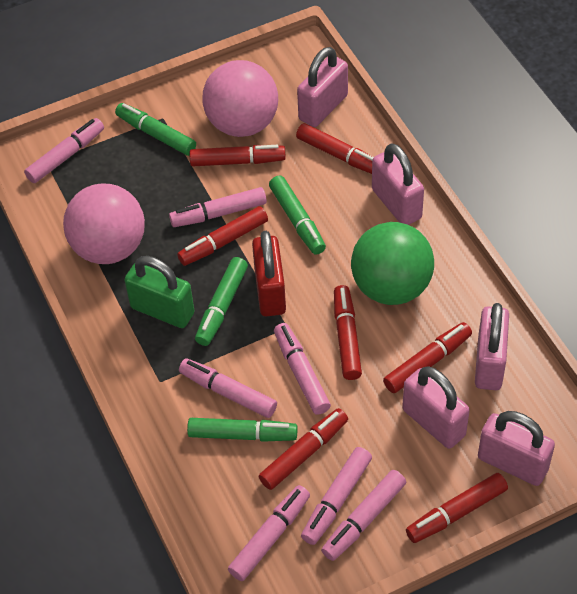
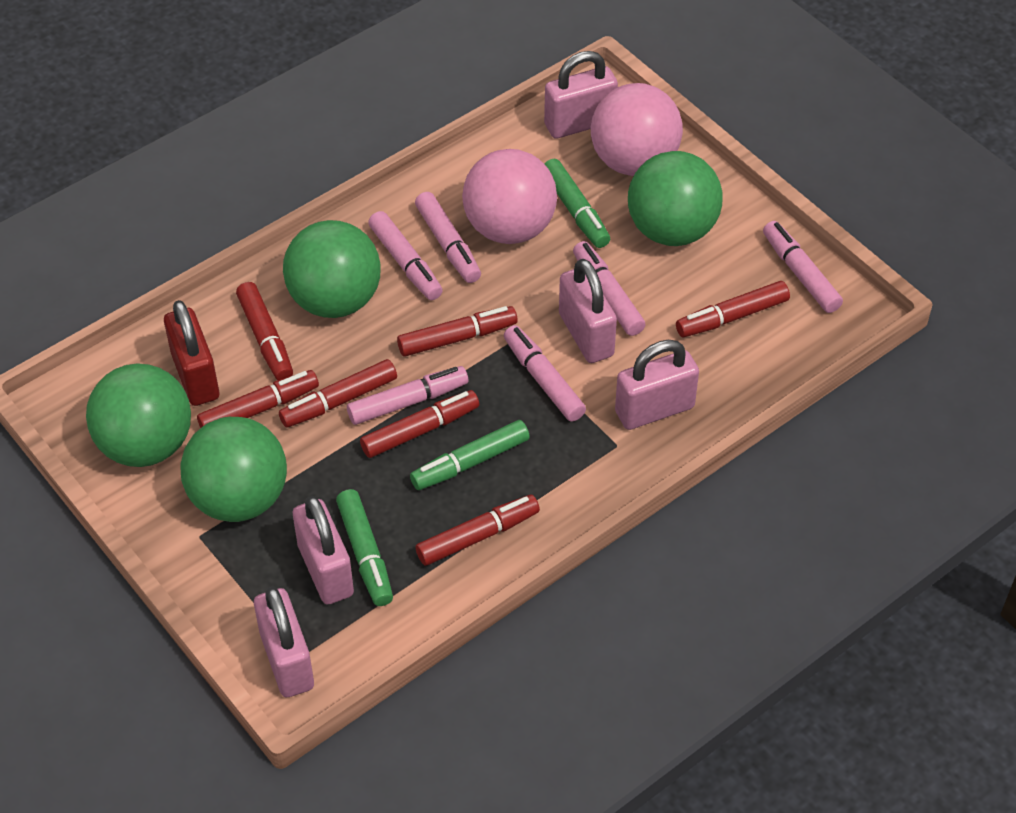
green ball: [351,222,434,305] = 1 -> [86,363,191,467] [180,417,287,522] [283,220,381,318] [628,151,722,246] = 4
green marker: [115,103,196,156] [187,418,297,442] [195,257,248,346] [269,176,326,255] = 4 -> [336,489,393,606] [410,420,530,490] [544,159,610,248] = 3
green padlock: [125,256,195,328] = 1 -> none = 0
pink marker: [24,118,104,183] [169,187,267,227] [179,359,277,418] [228,485,310,581] [274,323,331,415] [301,447,372,545] [321,470,406,561] = 7 -> [347,366,469,425] [368,211,443,300] [415,192,481,283] [504,325,586,422] [573,241,646,336] [763,221,843,313] = 6

